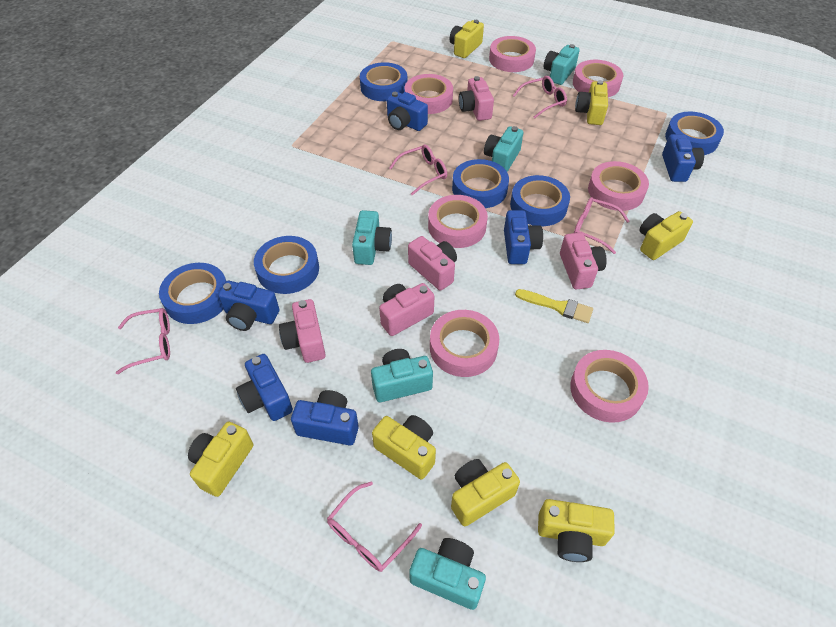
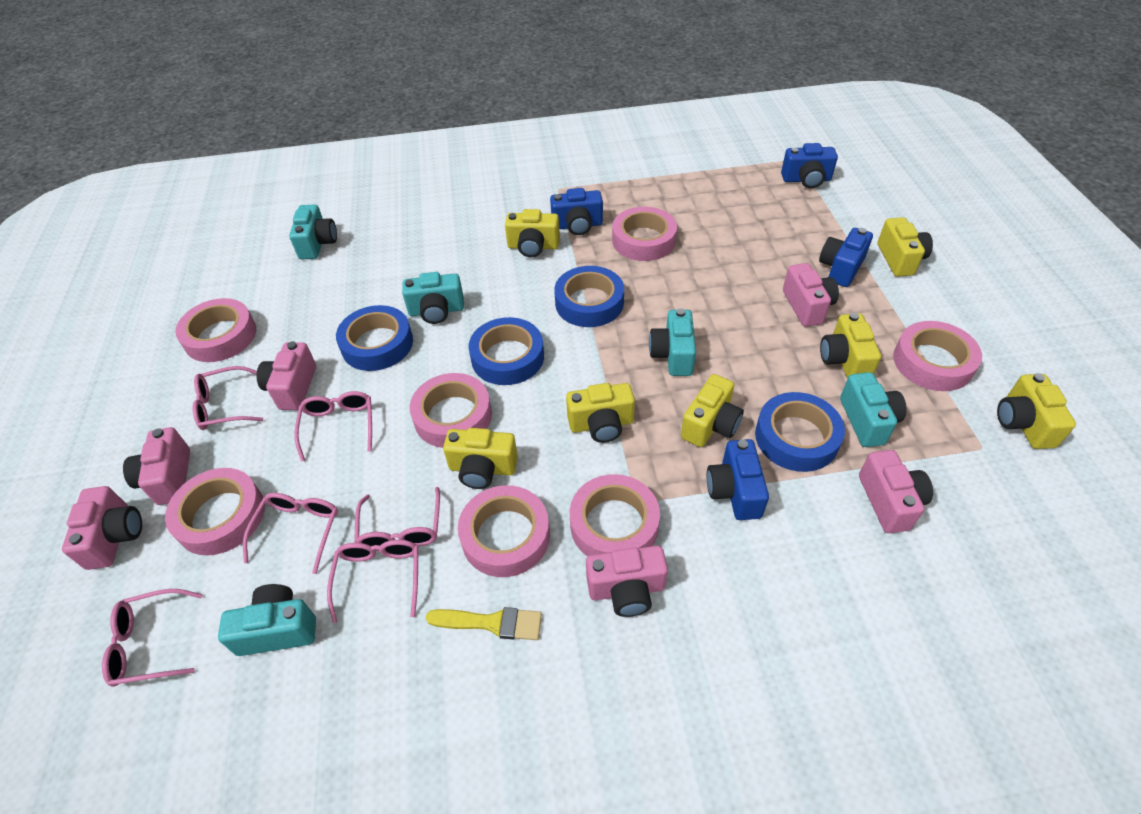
blue camera: [218,281,280,331] [236,354,293,421] [291,390,359,445] [387,91,428,131] [504,210,543,264] [662,134,704,182] = 6 -> [550,188,603,235] [707,439,769,520] [781,143,838,188] [819,228,873,287] = 4
blue tape: [159,263,226,324] [254,236,319,294] [360,62,407,101] [452,159,509,208] [510,175,570,226] [665,111,724,155] = 6 -> [336,305,413,371] [468,317,544,385] [554,266,624,327] [755,392,845,472] = 4
pink camera: [279,299,326,363] [379,283,435,336] [408,236,457,291] [459,76,494,121] [560,233,607,289] = 5 -> [62,486,142,570] [123,427,190,505] [257,341,316,410] [586,546,668,617] [783,263,839,327] [859,450,933,533] = 6
pink glasses: [116,308,170,374] [327,481,422,572] [389,144,447,196] [513,76,567,118] [574,197,629,254] = 5 -> [102,589,203,687] [193,366,263,430] [243,493,338,574] [294,391,372,461] [327,540,418,623] [354,487,440,551] = 6

